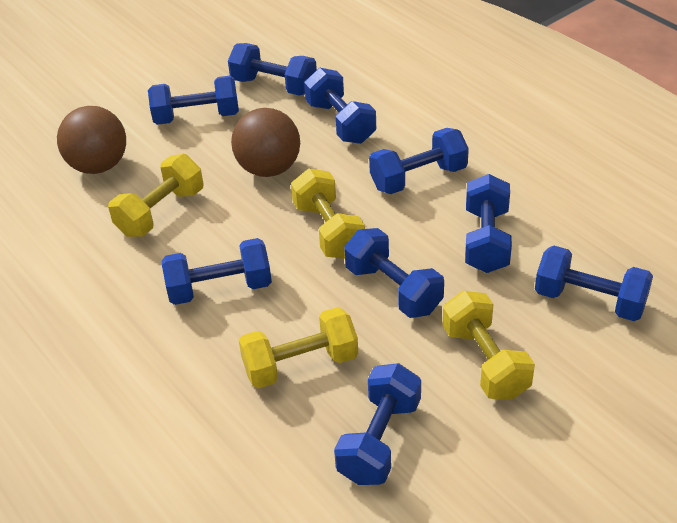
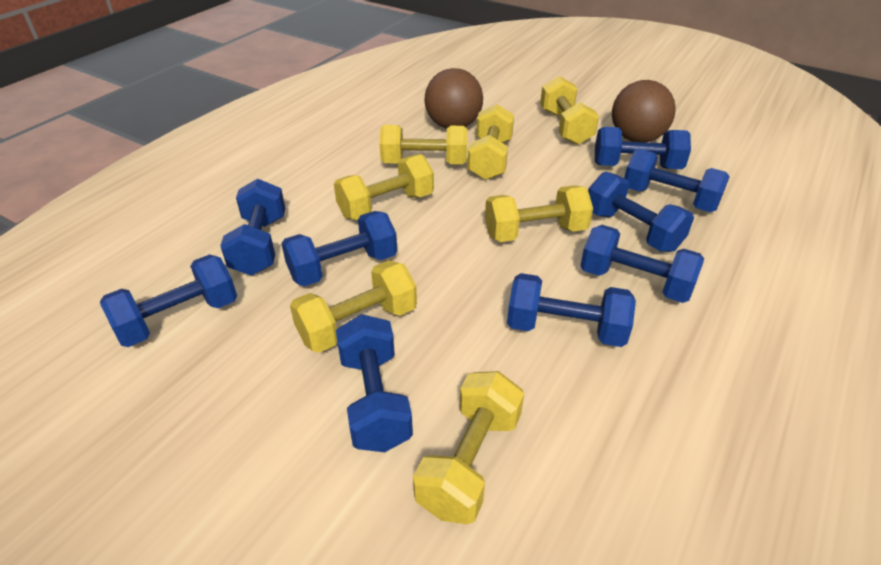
yellow dumbbell: [108,154,204,237] [239,307,358,388] [291,168,365,259] [443,291,535,400] = 4 -> [290,260,417,353] [334,154,434,220] [380,125,467,164] [413,371,524,524] [467,104,514,180] [485,185,593,242] [540,76,599,145] = 7

